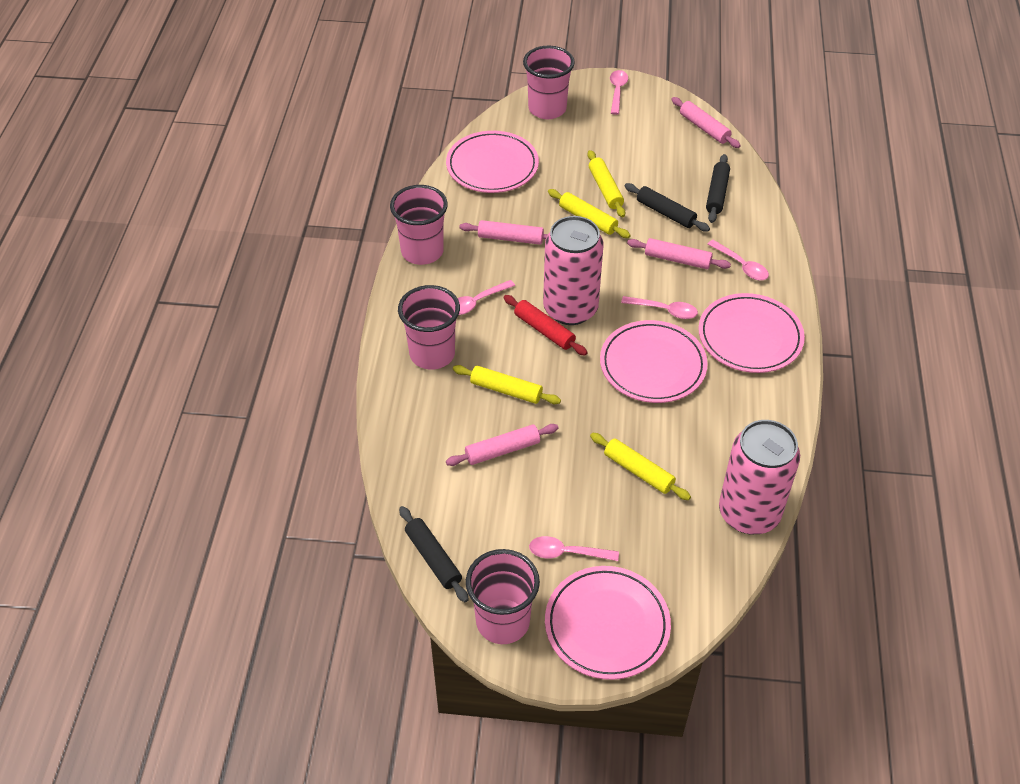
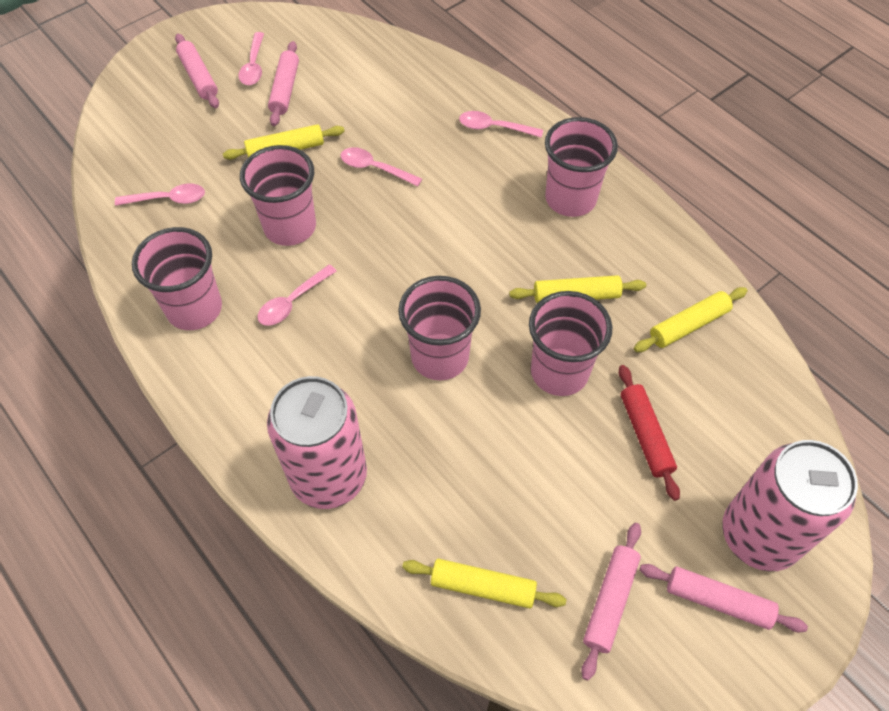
black rolling pin: [399,506,469,602] [625,183,710,232] [706,154,730,223] = 3 -> none = 0
pink cup: [390,185,448,265] [398,285,460,370] [466,549,540,644] [523,46,575,119] = 4 -> [132,227,222,330] [240,145,316,246] [398,276,481,380] [529,291,612,396] [545,117,618,217] = 5
pink plate: [446,131,539,193] [545,566,671,680] [600,320,708,403] [698,293,805,373] = 4 -> none = 0

